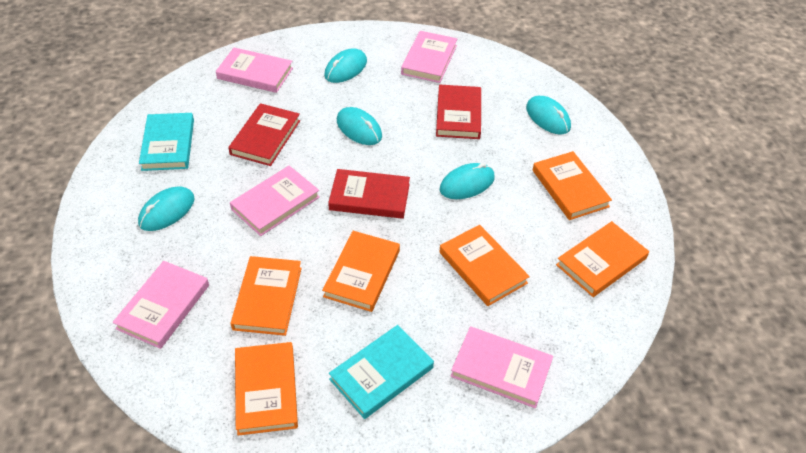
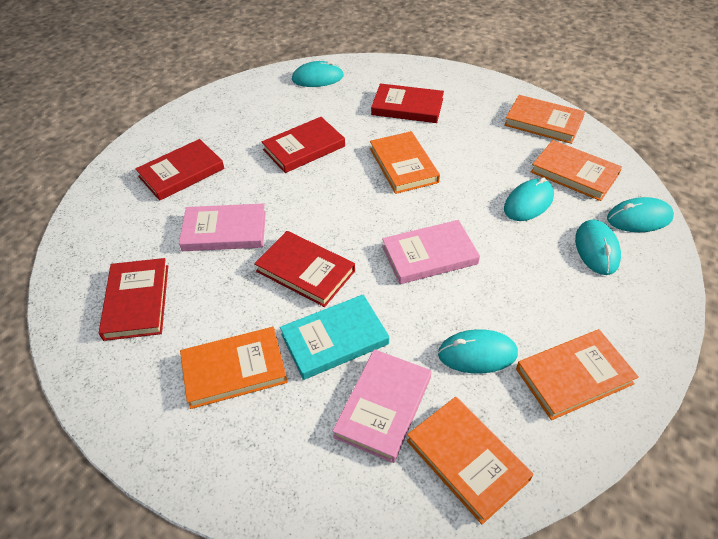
pink book: [113,261,209,349] [216,48,293,93] [230,166,320,236] [401,31,457,83] [450,326,553,408] = 5 -> [179,203,266,251] [332,349,432,463] [382,220,480,284] = 3
red book: [228,103,300,166] [328,169,410,219] [436,85,481,139] = 3 -> [99,258,168,341] [135,139,224,201] [254,231,355,307] [262,117,345,173] [371,83,444,123] = 5
turquoise book: [139,113,194,171] [329,325,434,419] = 2 -> [280,294,389,380] = 1

